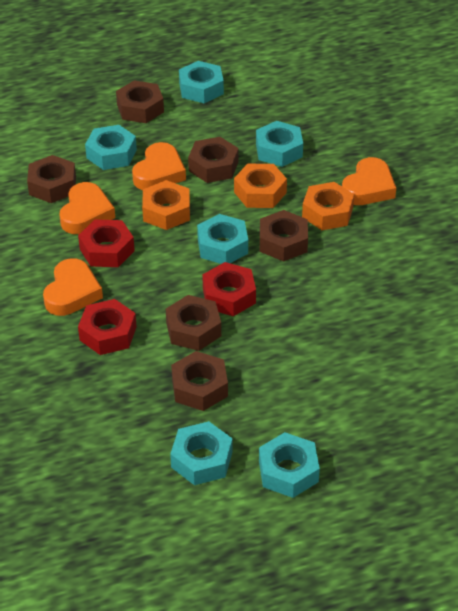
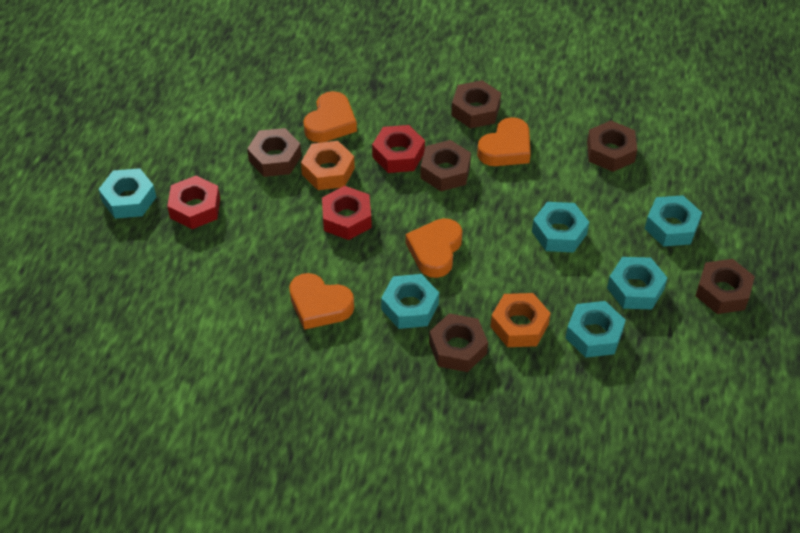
orange nut: [142,180,190,230] [234,164,287,208] [302,182,354,230] = 3 -> [301,141,355,190] [490,293,550,347] = 2

